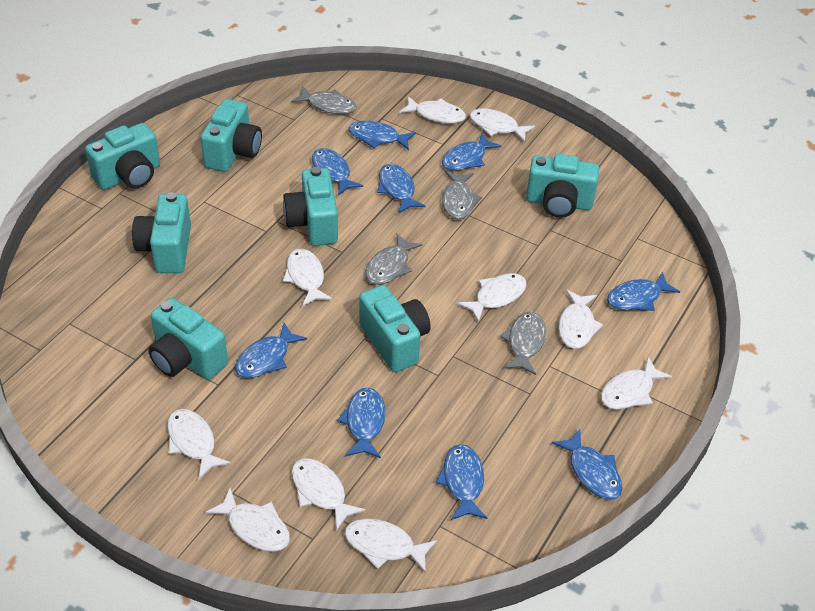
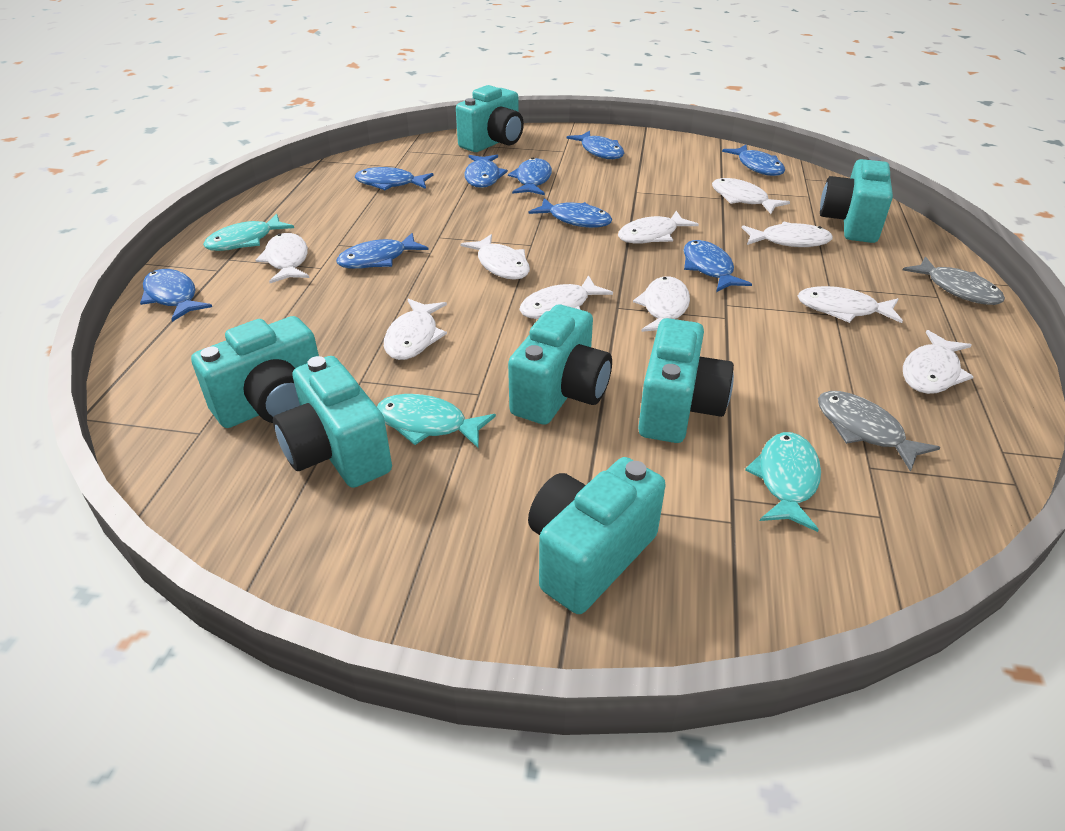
grey fish: [291,86,357,114] [365,234,422,285] [442,171,482,220] [500,312,546,375] = 4 -> [818,391,940,472] [903,256,1005,305] = 2
turquoise fish: none = 0 -> [203,214,294,251] [377,394,496,448] [745,432,821,532] = 3

